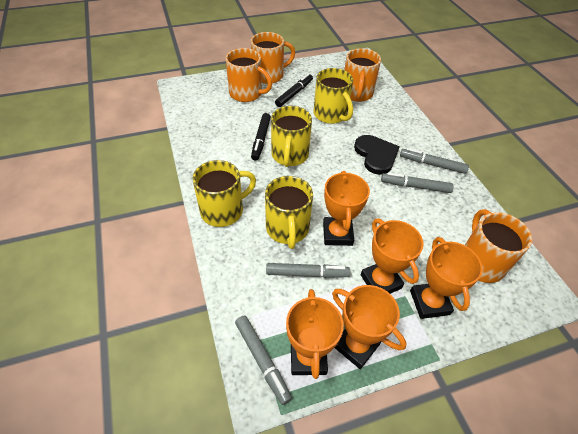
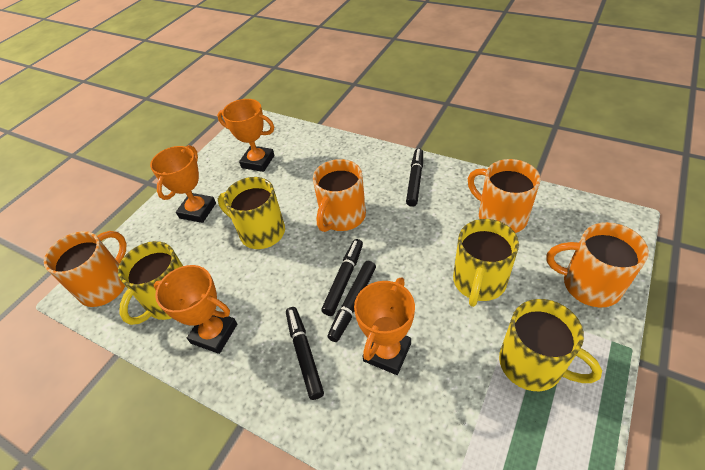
black heart: [354,135,400,175] = 1 -> none = 0
black marker: [251,113,271,160] [275,74,313,107] = 2 -> [286,307,324,400] [321,239,363,316] [328,261,376,342] [406,148,423,207] = 4
grey marker: [235,316,292,405] [266,263,350,278] [381,173,454,193] [400,148,469,174] = 4 -> none = 0
orange trophy: [286,289,344,379] [323,171,370,246] [332,285,407,369] [361,219,424,294] [410,237,483,319] = 5 -> [150,145,216,223] [153,265,237,354] [217,99,275,172] [354,277,415,375] = 4

